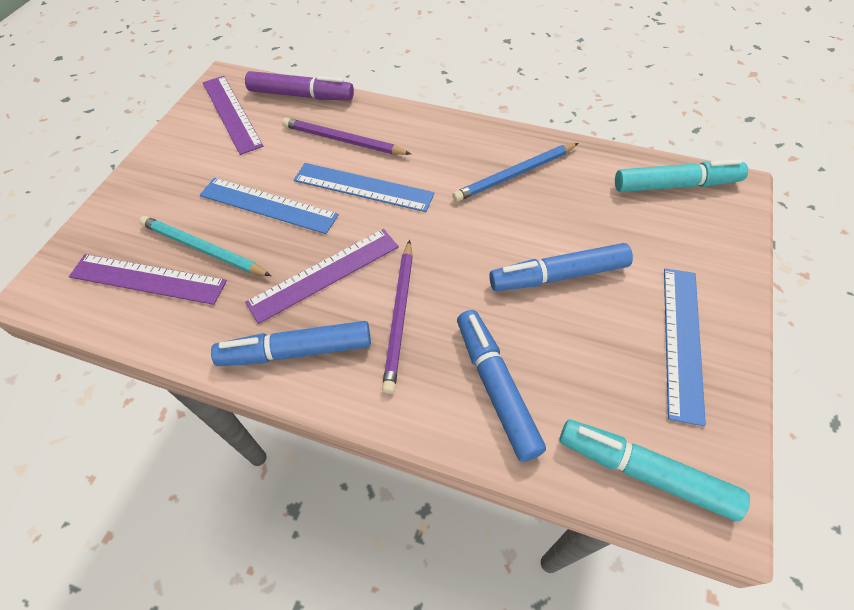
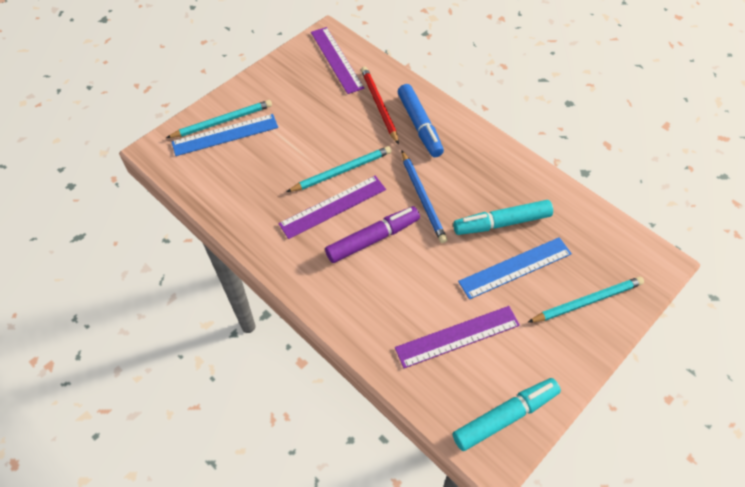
blue marker: [211,321,371,366] [457,310,546,462] [489,243,633,291] = 3 -> [398,84,444,157] = 1
blue ruler: [200,178,339,234] [294,163,435,212] [664,268,706,426] = 3 -> [172,114,278,156] [458,237,572,299] = 2
purple pencil: [282,117,411,155] [382,240,413,394] = 2 -> none = 0
red pencil: none = 0 -> [361,67,399,145] = 1
turquoise pencil: [139,216,271,276] = 1 -> [166,100,272,138] [287,146,392,192] [528,276,644,322] = 3

